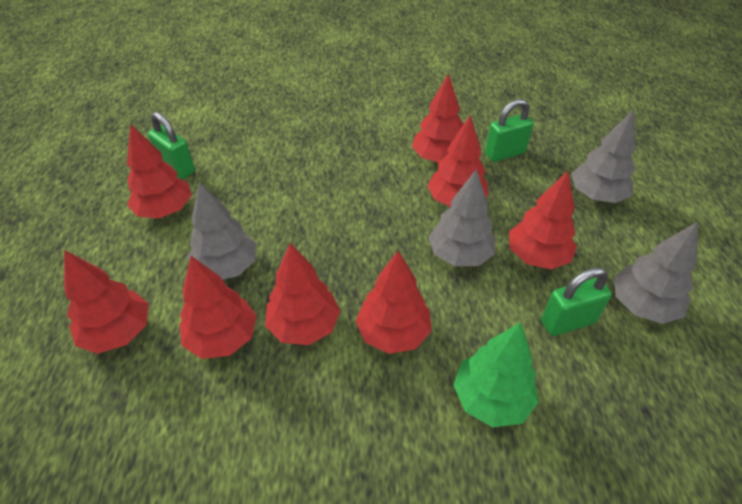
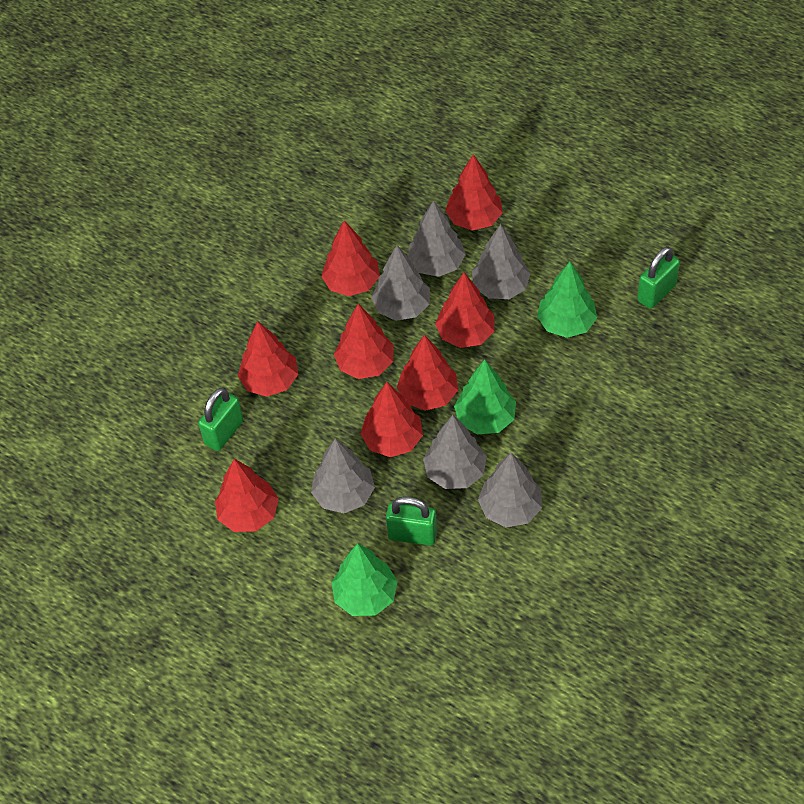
green tree: [453,322,539,427] = 1 -> [331,543,398,616] [454,359,516,434] [537,262,597,338] = 3
grey tree: [187,182,256,280] [428,169,495,266] [571,110,636,203] [614,222,698,324] = 4 -> [311,438,375,513] [371,245,430,321] [408,201,466,277] [423,415,487,489] [472,224,531,299] [478,452,542,528] = 6

